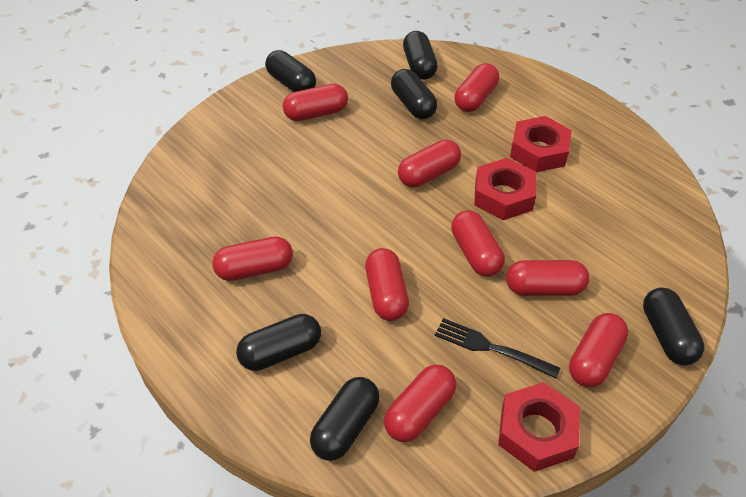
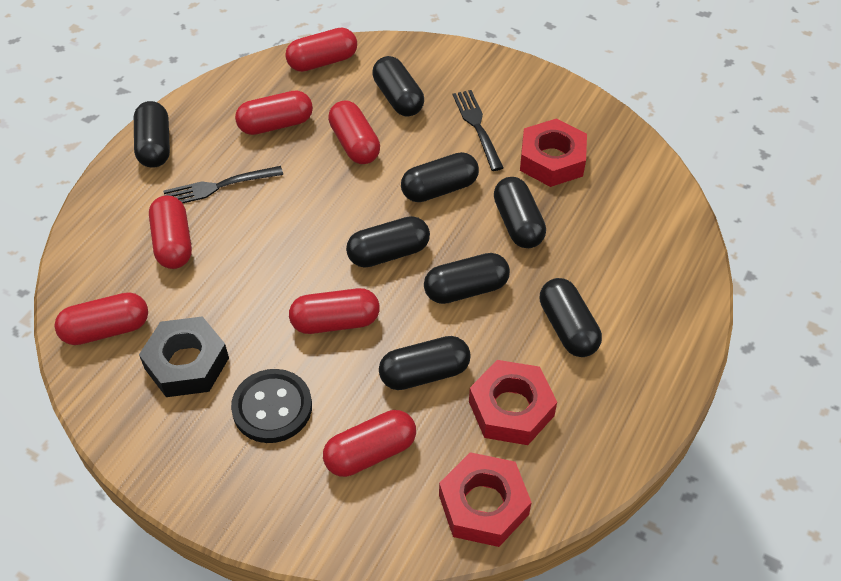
black button: none = 0 -> [231,369,312,443] = 1
black capsule: [236,314,321,371] [265,50,316,92] [310,377,380,461] [391,69,437,119] [403,31,438,80] [643,288,705,365] = 6 -> [134,101,170,168] [346,216,430,267] [372,56,424,117] [379,336,471,390] [401,152,479,202] [424,253,510,304] [494,177,546,248] [540,278,602,357] = 8
black fork: [435,318,560,379] = 1 -> [163,166,283,203] [453,90,504,171] = 2
black nut: none = 0 -> [139,316,229,397] = 1
red capsule: [212,237,293,281] [283,84,348,121] [365,248,409,321] [384,365,457,442] [398,139,461,188] [451,210,505,277] [455,63,499,112] [506,260,590,296] [569,313,628,387] = 9 -> [54,292,148,345] [149,195,192,269] [235,90,313,135] [285,28,357,72] [289,288,380,334] [323,410,416,477] [328,100,380,164] = 7

